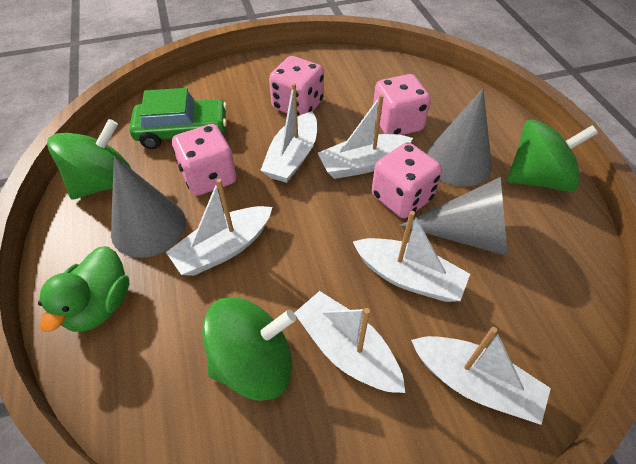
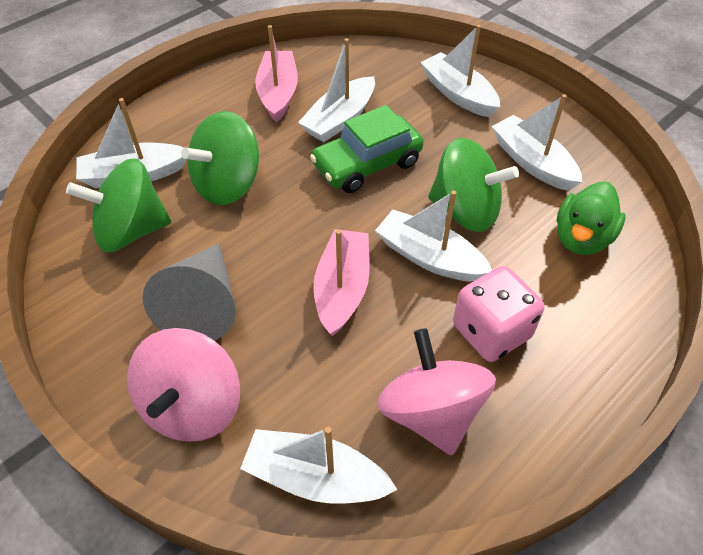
grey cone: [111,156,186,258] [400,177,508,256] [426,88,492,186] = 3 -> [142,243,236,340] = 1
pink boat: none = 0 -> [255,25,298,123] [313,229,370,336] = 2
pink dice: [172,124,237,196] [269,56,324,117] [372,142,442,218] [373,74,431,135] = 4 -> [453,266,544,362] = 1
pink spinning top: none = 0 -> [127,328,240,442] [377,328,496,455] = 2

